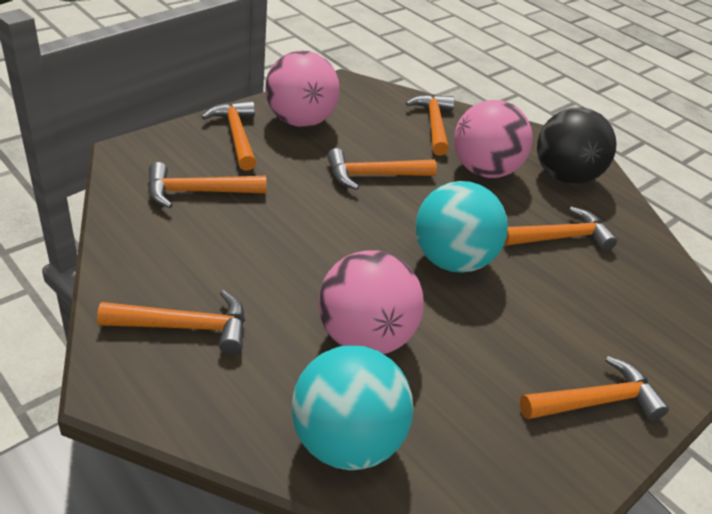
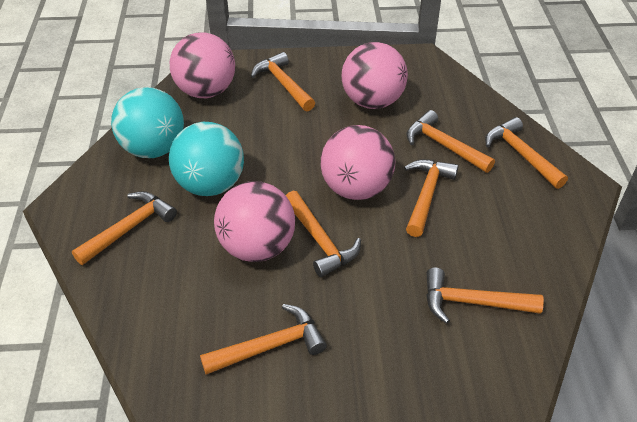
black ball: [537,108,617,184] = 1 -> none = 0
orange hammer: [97,290,245,354] [148,162,267,208] [201,101,256,171] [327,148,437,190] [405,94,455,156] [504,206,617,251] [520,356,669,421] = 7 -> [72,191,177,265] [200,304,327,375] [251,52,315,111] [286,191,361,277] [404,159,459,237] [407,110,495,173] [426,268,544,324] [485,117,568,189] = 8
pink ball: [265,51,340,127] [318,250,424,354] [454,100,532,178] = 3 -> [170,32,235,98] [214,181,295,262] [321,125,395,200] [342,42,408,109] = 4

